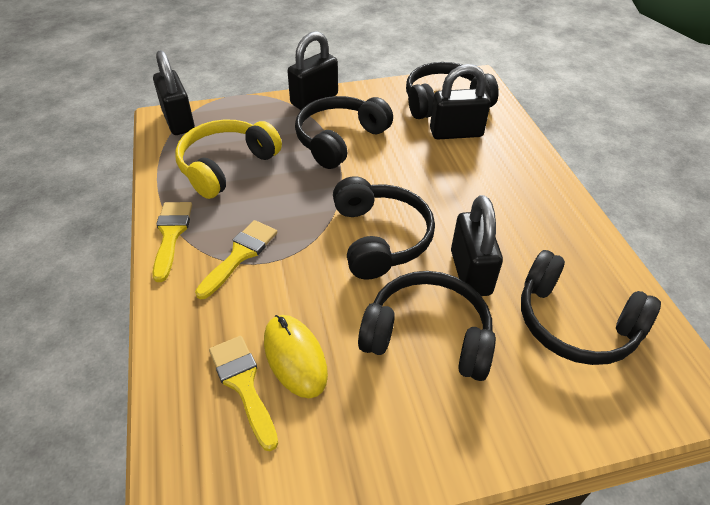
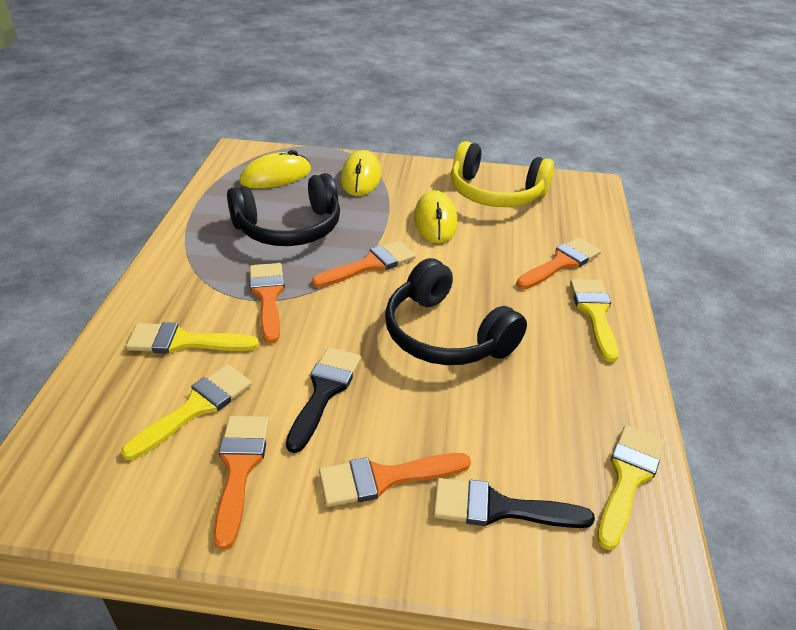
black brush: none = 0 -> [286,347,361,453] [434,478,595,528] = 2
black headphones: [295,96,393,169] [333,176,435,279] [358,271,496,381] [406,62,499,119] [521,250,661,365] = 5 -> [227,173,340,246] [385,258,527,365] = 2
black padlock: [153,50,195,135] [287,31,338,110] [430,64,491,140] [451,195,503,296] = 4 -> none = 0
orange brush: none = 0 -> [213,416,269,550] [249,263,285,344] [312,240,416,288] [319,453,471,507] [516,237,601,289] = 5
yellow brush: [153,202,192,282] [195,220,277,299] [209,336,278,451] = 3 -> [121,364,252,460] [126,322,259,354] [570,279,619,362] [597,425,664,550] = 4
yellow mouse: [264,315,328,398] = 1 -> [240,150,311,189] [341,150,381,196] [414,190,457,243] = 3

